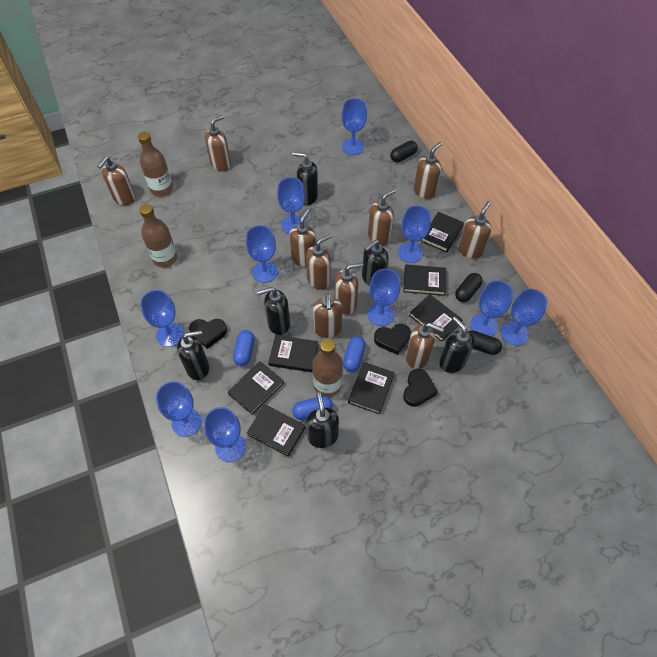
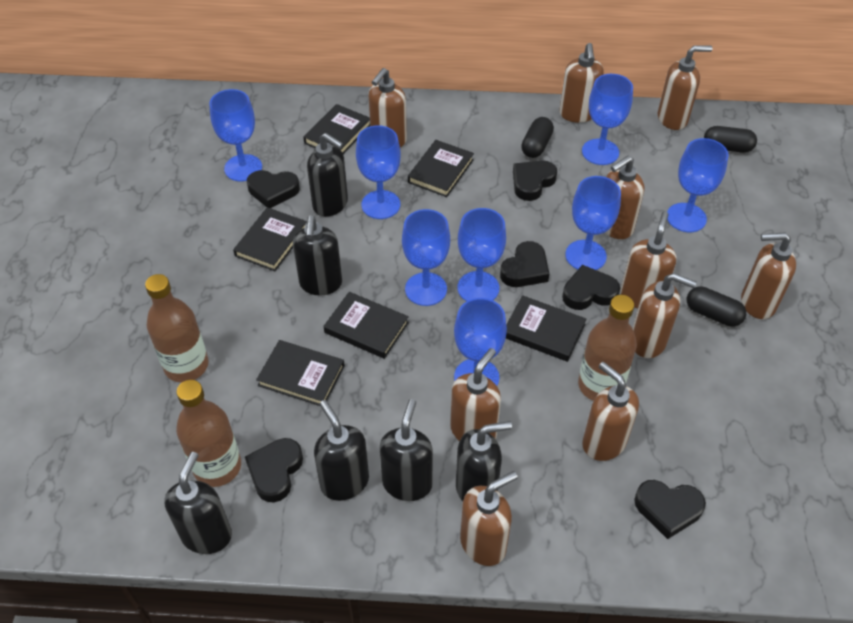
black book: [228,361,284,415] [247,404,305,457] [268,335,318,372] [348,362,395,415] [404,264,446,296] [409,294,463,342] [421,212,464,253] = 7 -> [233,207,307,271] [256,340,345,406] [303,104,370,154] [324,292,409,359] [408,140,474,197] [506,295,586,362] = 6
black heart: [189,319,227,349] [374,324,411,355] [403,369,438,407] = 3 -> [245,438,303,503] [247,170,300,208] [500,241,549,287] [513,161,557,201] [562,265,620,310] [634,480,706,539] = 6
blue capsule: [233,330,255,366] [292,396,333,420] [343,336,366,372] = 3 -> none = 0
blue goblet: [140,290,184,347] [156,381,202,437] [204,407,246,462] [246,225,278,283] [277,177,306,234] [342,98,367,155] [368,269,401,326] [398,205,431,263] [470,280,513,336] [501,289,548,346] = 10 -> [209,89,262,181] [356,125,401,219] [402,209,450,306] [454,298,507,386] [458,208,506,301] [565,176,621,270] [582,74,633,165] [667,138,729,232] = 8

